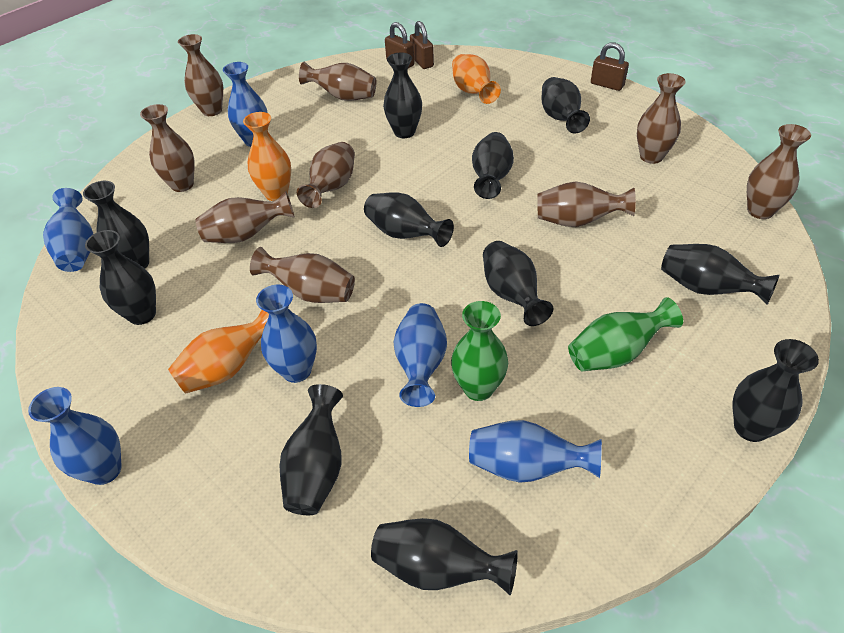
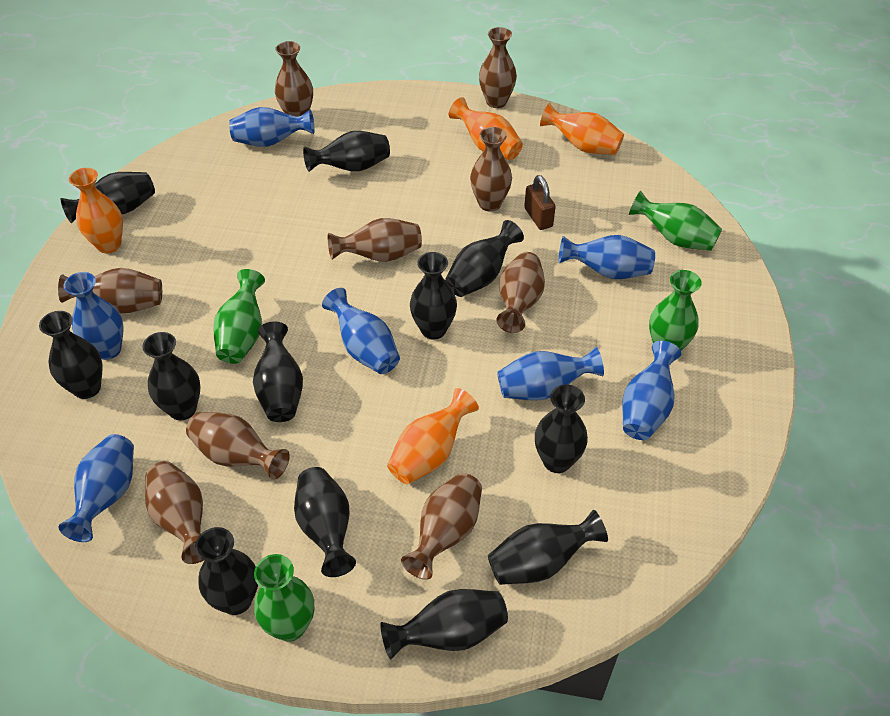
black vase: [83,181,149,268] [85,230,156,325] [280,384,343,515] [364,192,454,247] [371,518,518,595] [383,52,422,138] [472,132,514,199] [483,241,553,326] [541,77,590,134] [661,244,780,305] [733,339,819,442] = 11 -> [39,311,103,399] [60,172,155,223] [142,332,201,420] [195,527,258,615] [253,322,303,422] [294,467,356,577] [303,131,390,172] [380,589,508,660] [410,252,457,339] [445,220,524,297] [488,510,608,585] [535,384,588,473] = 12
blue vase: [28,387,122,485] [43,188,93,272] [223,62,268,147] [256,285,317,383] [393,303,447,407] [469,420,602,483] = 6 -> [59,434,134,542] [64,272,124,360] [229,107,315,147] [322,288,400,374] [497,347,604,401] [559,235,655,279] [622,341,681,440] = 7
brown padlock: [385,22,415,68] [410,21,434,69] [591,42,629,91] = 3 -> [524,175,556,230] = 1
green vase: [451,301,508,401] [568,297,683,371] = 2 -> [213,269,265,364] [254,554,314,642] [629,191,722,251] [649,270,702,351] = 4
orange vase: [168,310,269,394] [243,112,291,201] [452,54,501,104] = 3 -> [69,168,123,253] [387,388,479,485] [449,97,523,160] [540,103,624,155] = 4

